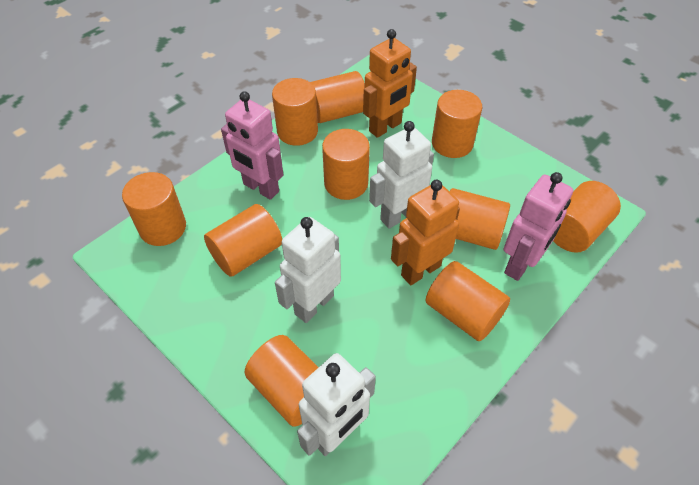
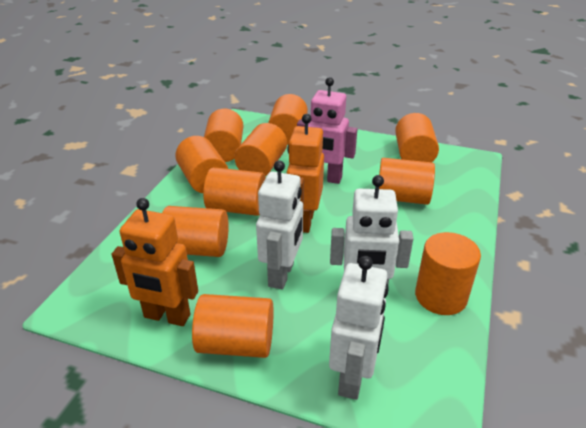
pink robot: [221,91,283,200] [504,172,573,281] = 2 -> [297,77,357,184] = 1

